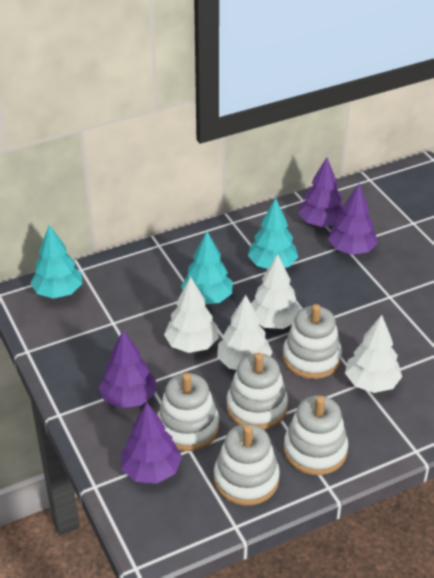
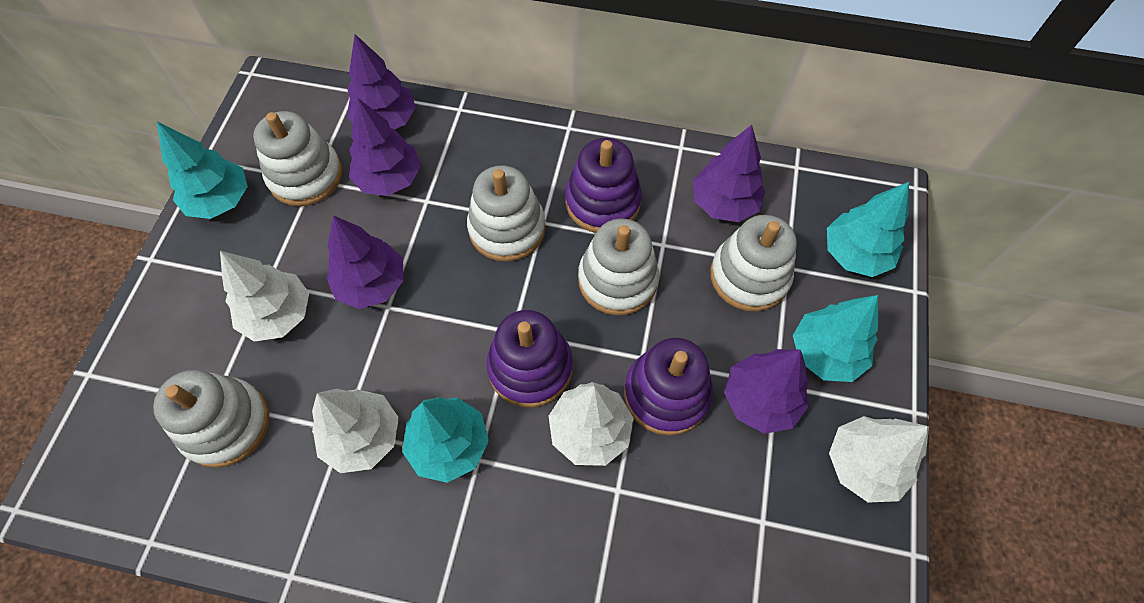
purple stacking toy: none = 0 -> [486,310,573,408] [565,138,642,233] [624,338,713,436] = 3
purple tree: [99,330,156,408] [121,403,182,484] [298,157,344,227] [328,184,378,255] = 4 -> [326,216,403,309] [347,34,416,129] [349,98,421,196] [693,125,766,222] [724,349,809,434] = 5
turquoise tree: [30,225,82,299] [181,231,233,304] [248,198,298,269] = 3 -> [157,122,248,219] [402,397,489,483] [793,295,879,382] [827,182,909,277] = 4

